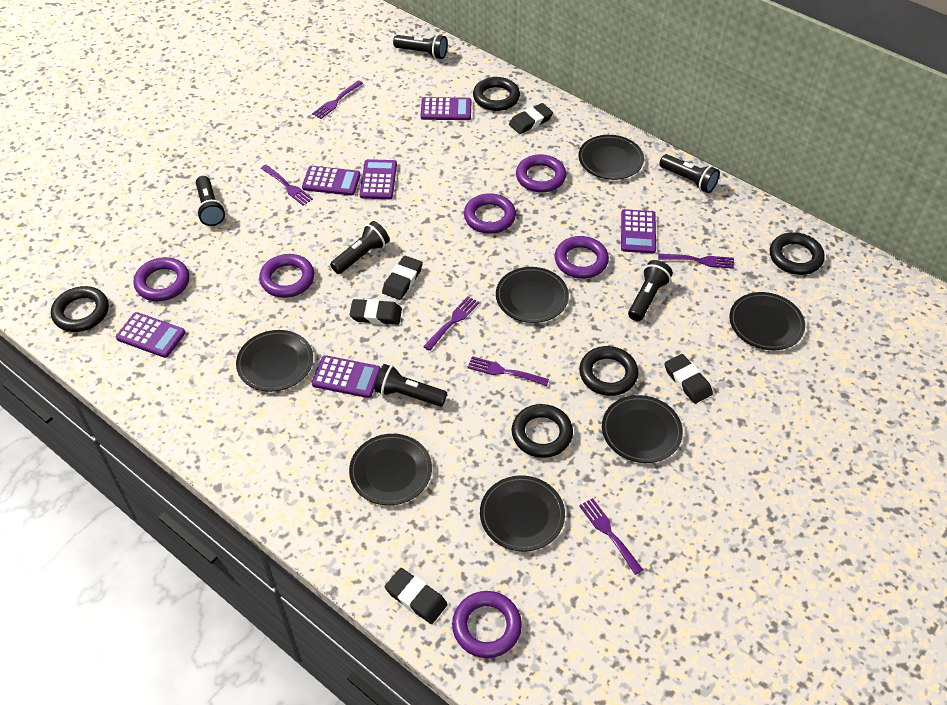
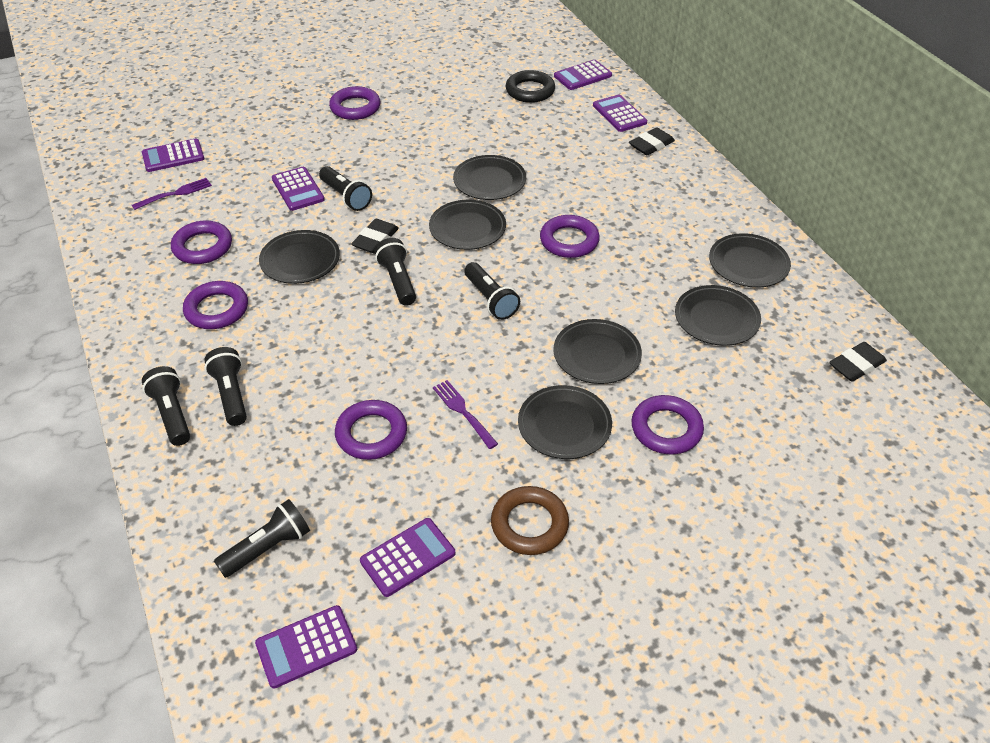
black eraser: [349,299,402,325] [382,256,423,300] [385,568,448,624] [509,103,553,134] [664,354,713,404] = 5 -> [351,219,399,254] [629,127,675,155] [829,342,887,382] = 3
black ring: [51,286,109,332] [473,77,520,111] [512,404,573,458] [579,346,638,396] [770,232,825,275] = 5 -> [506,70,555,103] = 1
brown ring: none = 0 -> [491,486,569,555] = 1
purple fork: [261,165,313,206] [312,80,363,119] [423,296,479,351] [467,356,549,386] [579,498,643,575] [658,254,734,269] = 6 -> [132,178,212,210] [433,380,498,449] = 2

